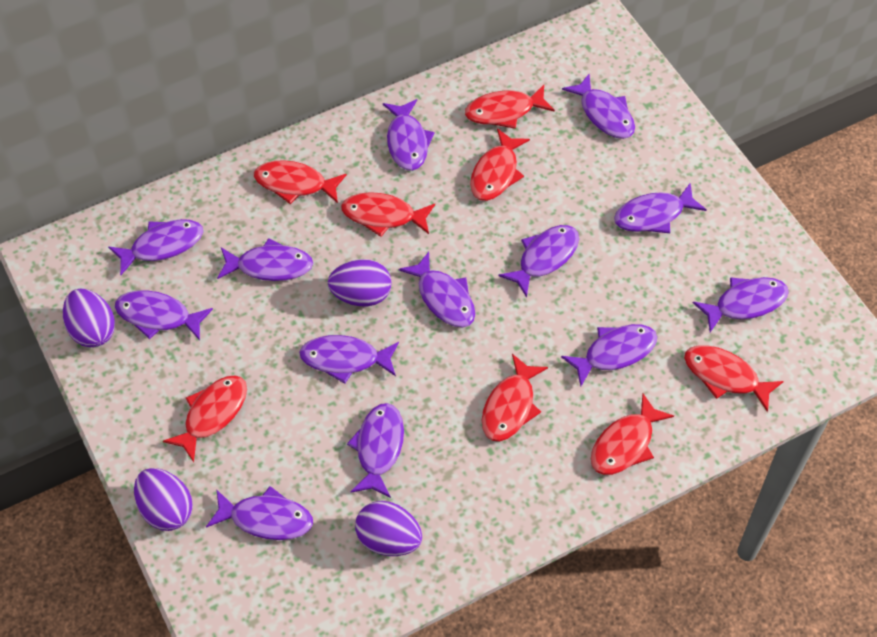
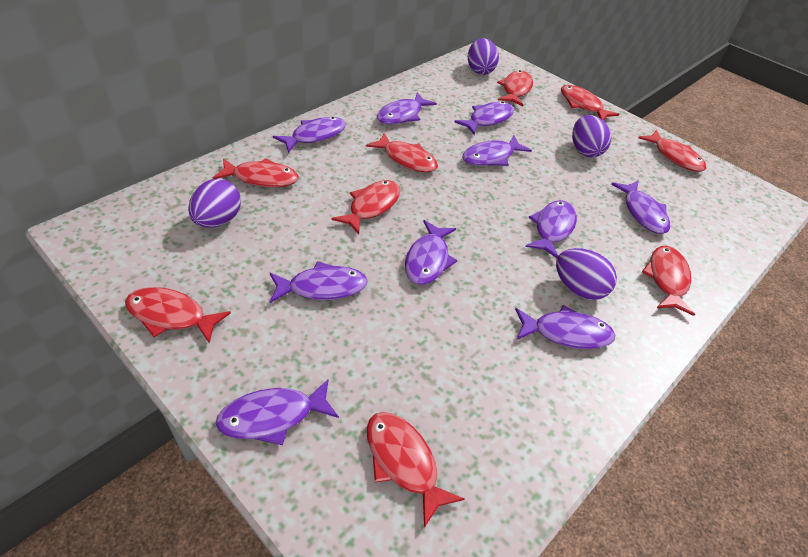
purple fish: [108,219,203,275] [115,290,213,340] [206,486,313,540] [217,238,313,281] [299,335,399,384] [347,403,404,498] [383,99,435,171] [399,252,475,327] [499,225,579,297] [561,324,657,386] [562,74,635,139] [614,183,707,233] [693,277,789,332] = 13 -> [216,379,339,445] [270,261,368,303] [273,117,346,153] [377,92,437,125] [405,220,457,285] [454,101,514,135] [462,135,532,166] [515,305,615,349] [525,200,577,258] [611,181,670,234] = 10
red fish: [163,375,247,462] [254,160,347,204] [341,192,435,237] [465,85,555,129] [470,128,530,201] [482,354,548,442] [591,394,674,475] [684,345,784,412] = 8 -> [125,287,231,344] [213,158,299,187] [332,180,400,234] [366,133,438,172] [367,412,464,528] [497,70,533,106] [561,85,620,120] [638,130,706,172] [642,246,695,316] = 9

